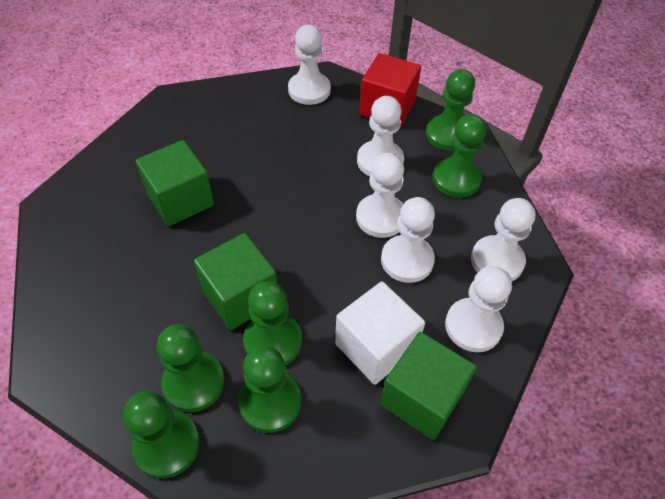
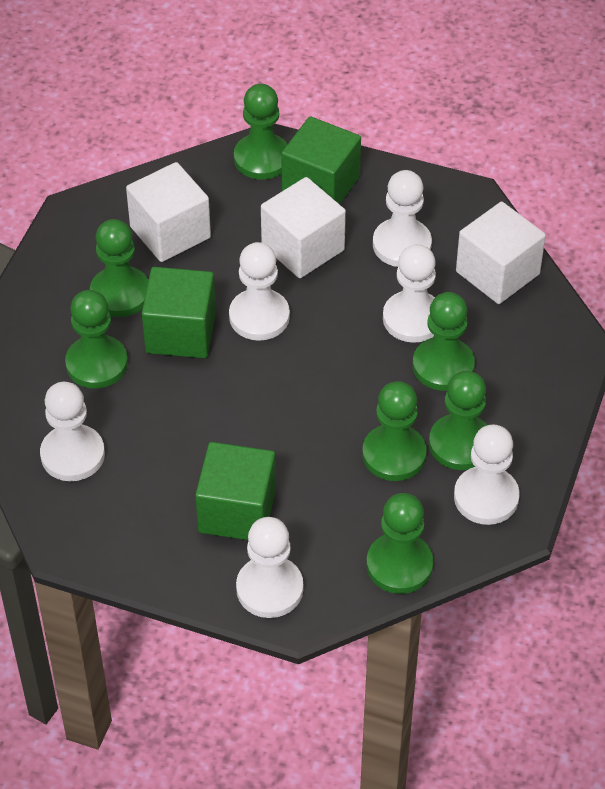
green pawn: [123,391,200,479] [157,324,225,412] [238,345,301,433] [243,281,302,365] [426,69,475,151] [433,114,486,198] = 6 -> [65,290,128,388] [90,219,149,317] [234,84,287,180] [362,381,427,481] [367,493,433,594] [413,292,475,391] [429,371,487,470] = 7
red cube: [359,53,421,127] = 1 -> none = 0
white cube: [335,281,425,385] = 1 -> [126,162,211,262] [261,177,346,278] [456,202,546,304] = 3

